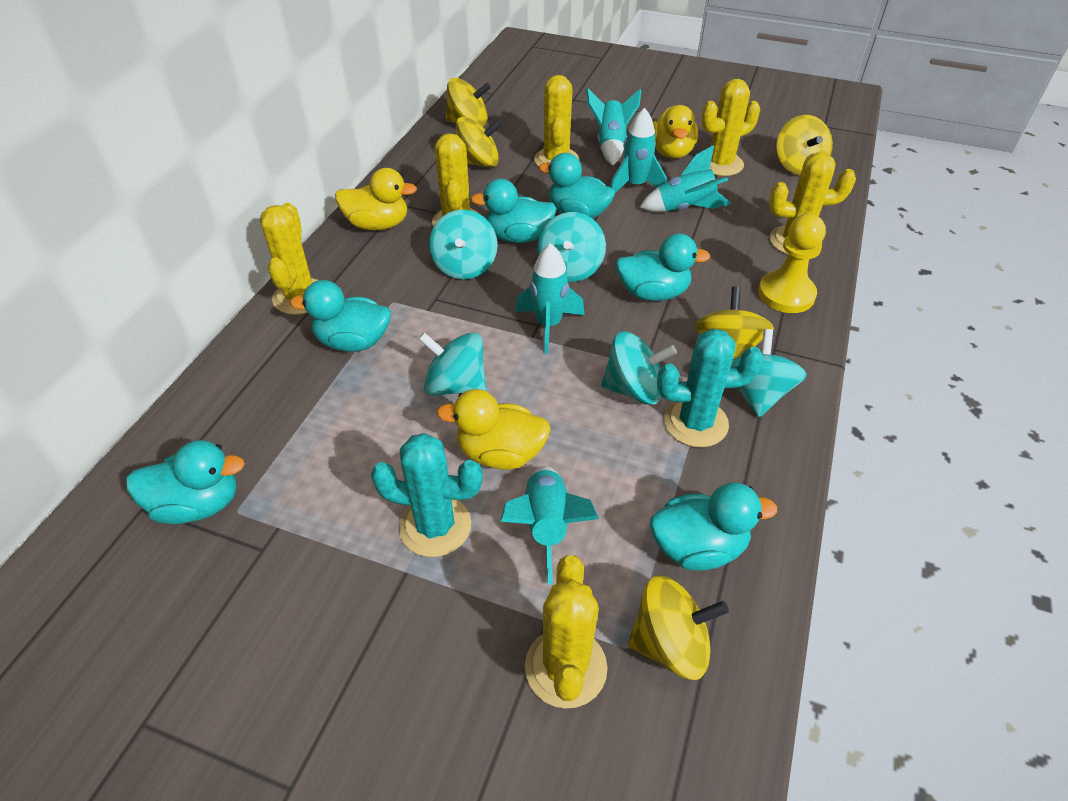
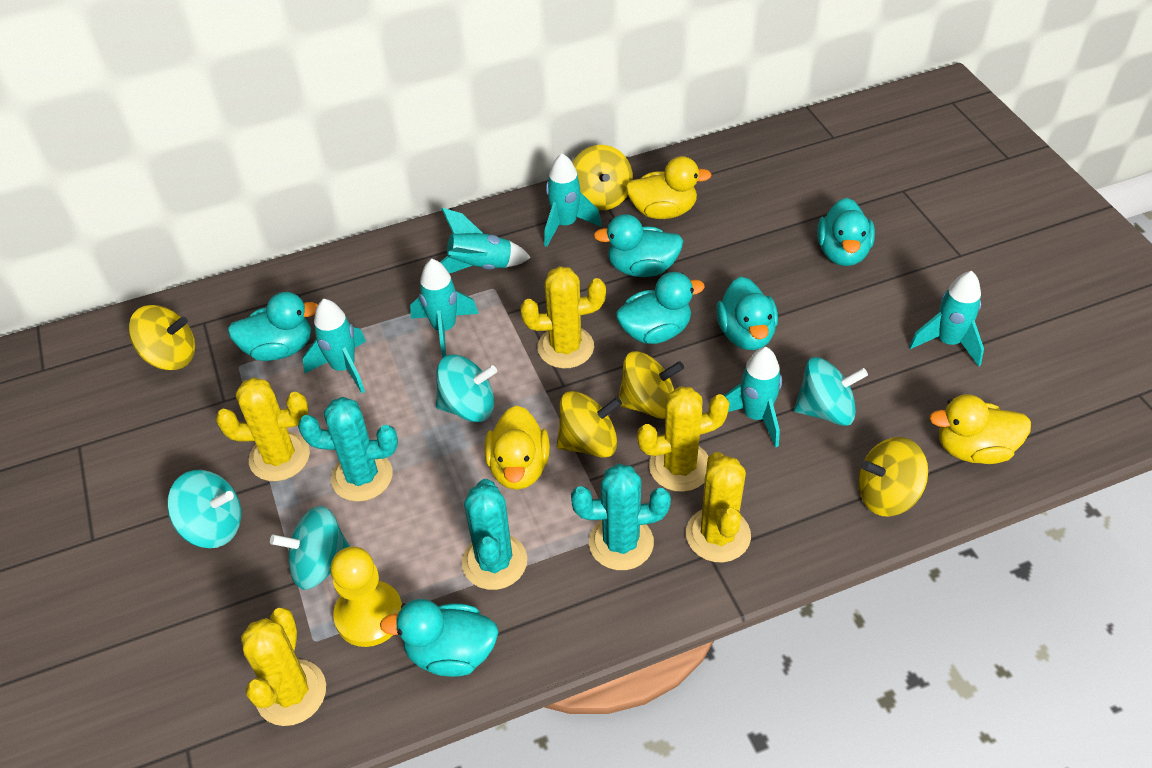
turquoise cactus: [371,433,483,557] [657,329,763,447] = 2 -> [298,397,398,502] [462,479,527,590] [571,464,671,570] = 3
turquoise rocket: [500,466,599,584] [516,243,585,354] [586,88,641,166] [610,108,667,193] [639,145,731,212] = 5 -> [303,299,366,393] [410,259,479,358] [440,208,531,273] [544,153,602,247] [724,347,782,448] [909,271,984,367] = 6
turquoise spinning top: [418,332,487,396] [429,209,498,279] [538,212,606,282] [601,331,677,405] [731,329,807,417] = 5 -> [167,470,241,548] [270,506,350,590] [436,355,497,422] [794,357,868,426] = 4
yellow cactus: [260,203,318,315] [432,133,478,227] [525,555,608,709] [534,75,579,167] [701,79,760,176] [769,152,856,255] = 6 -> [216,377,310,481] [241,608,326,726] [520,266,606,368] [637,386,730,492] [686,452,751,562] = 5

